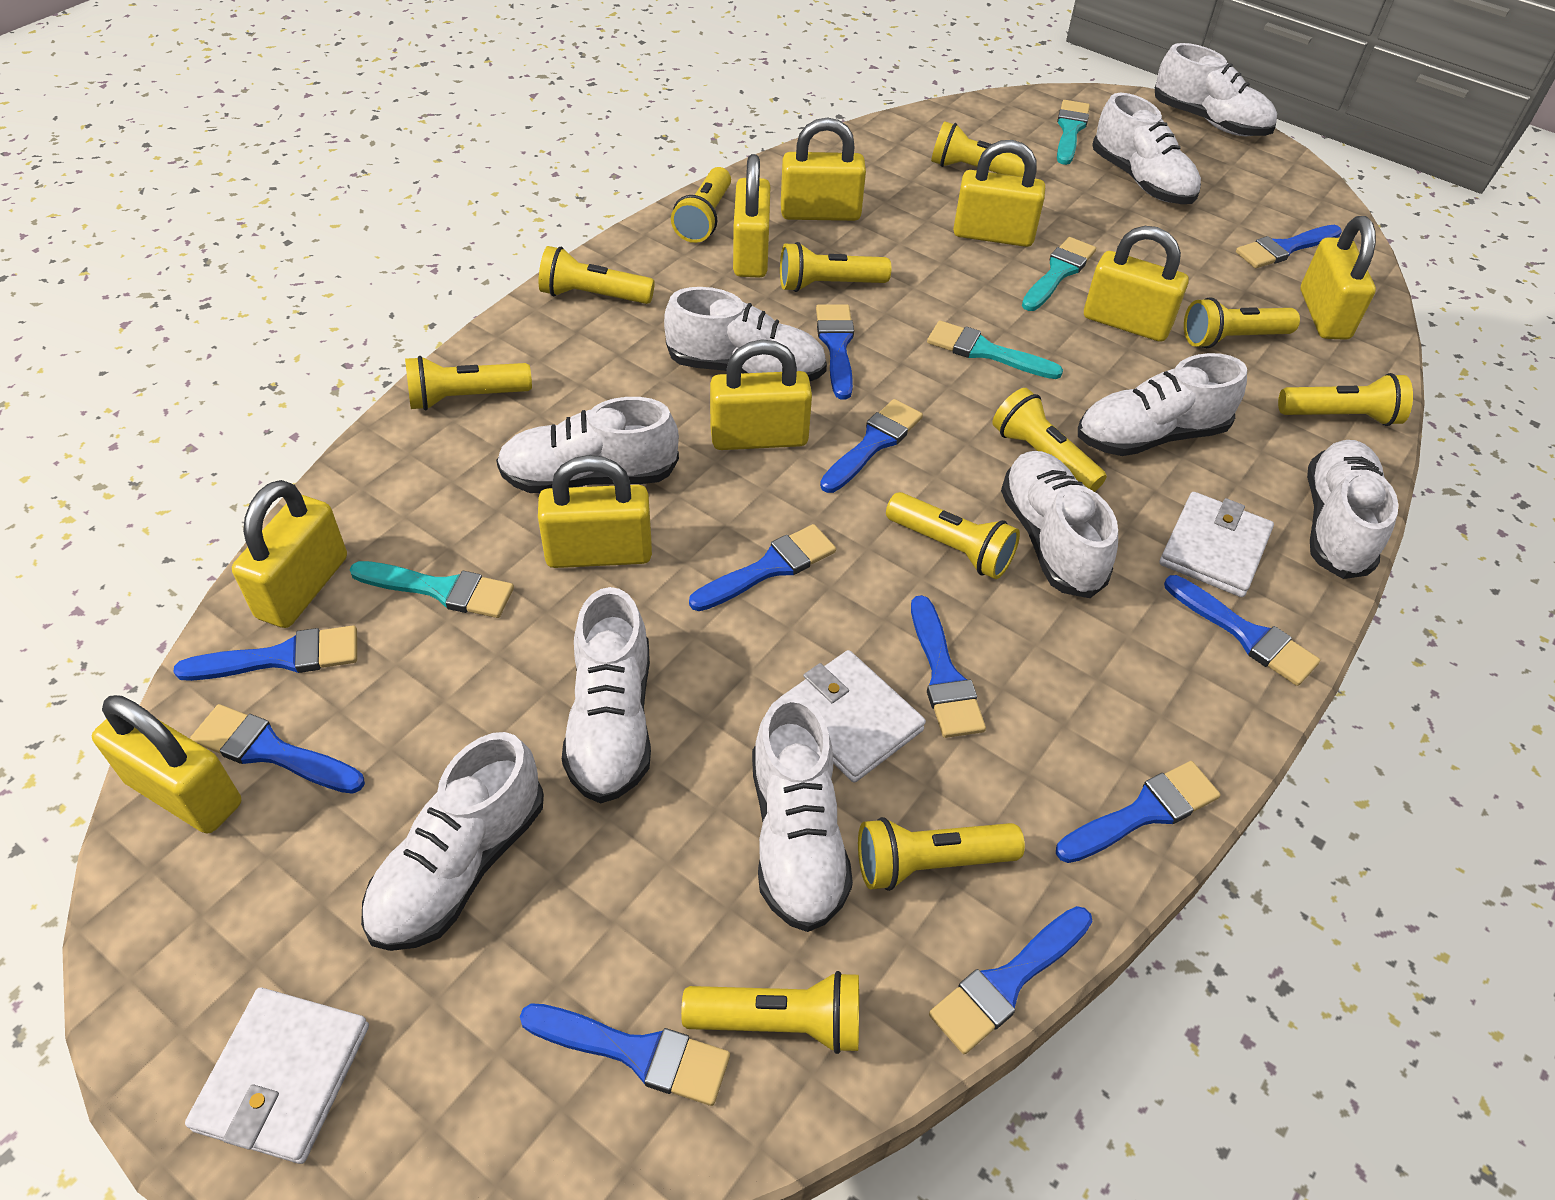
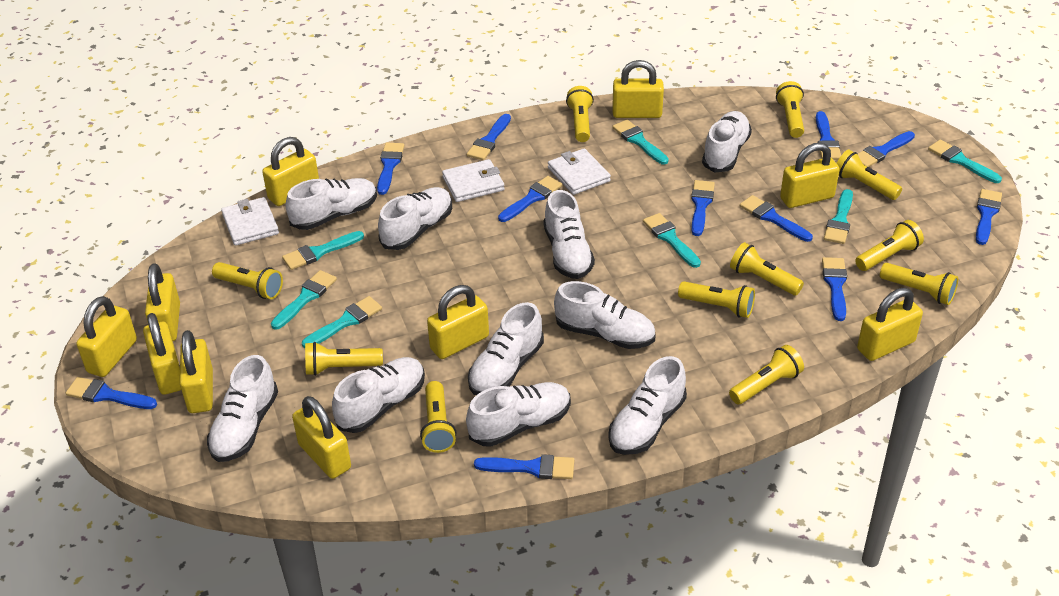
turquoise brush: [350,561,514,618] [927,321,1063,379] [1022,237,1096,311] [1057,100,1090,165] = 4 -> [271,270,337,330] [282,231,364,270] [302,296,382,348] [612,120,669,165] [643,213,701,268] [824,189,853,244] [928,140,1002,183] = 7
yellow padlock: [92,695,241,834] [232,480,347,628] [538,455,652,568] [710,339,812,450] [733,154,770,278] [781,117,866,221] [953,140,1045,247] [1084,226,1189,342] [1301,216,1376,340] = 9 -> [76,296,137,377] [143,313,181,395] [145,263,180,341] [180,330,213,413] [262,137,319,206] [292,396,351,479] [427,285,489,359] [612,60,664,118] [780,143,840,208] [857,288,923,361] = 10

